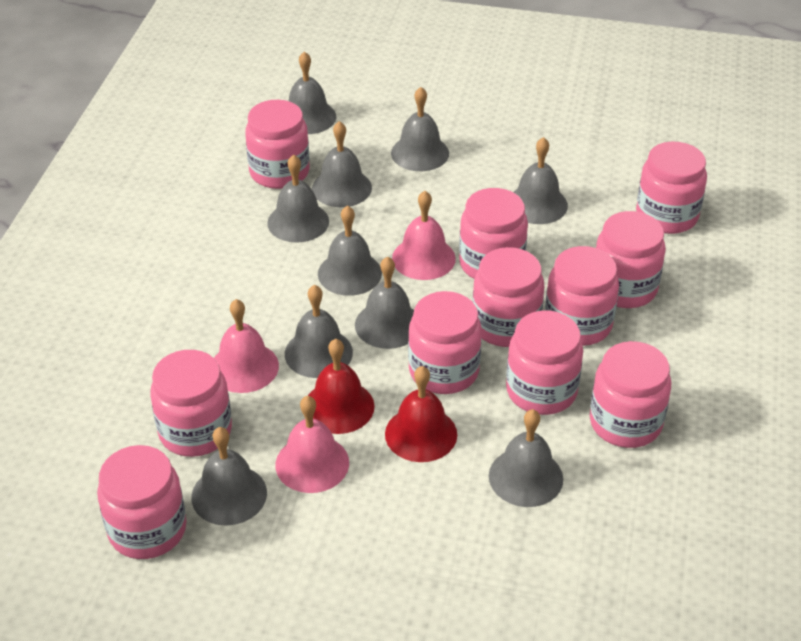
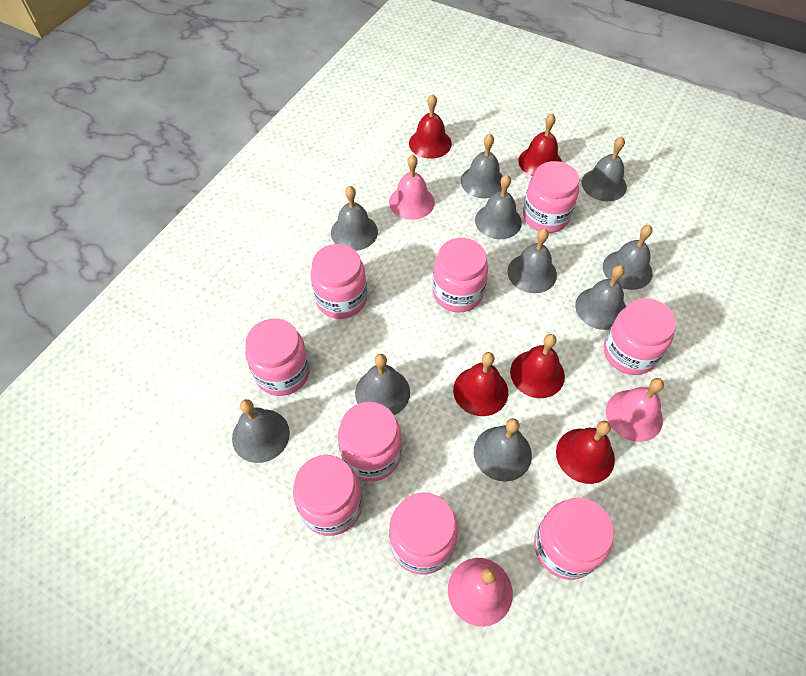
pink jar: [97,445,186,559] [150,350,232,457] [245,100,310,189] [408,291,482,394] [459,188,528,279] [472,247,544,347] [506,310,583,415] [545,246,619,346] [590,341,671,448] [596,211,666,308] [636,142,707,234] = 11 -> [245,319,310,396] [293,455,362,536] [311,244,367,319] [338,402,402,482] [389,492,458,575] [432,238,488,312] [523,161,579,233] [534,498,614,580] [604,298,676,375] = 9
red bell: [308,339,375,434] [385,366,457,462] = 2 -> [409,94,452,159] [453,352,508,416] [510,334,565,398] [518,114,562,176] [556,421,615,484] = 5

